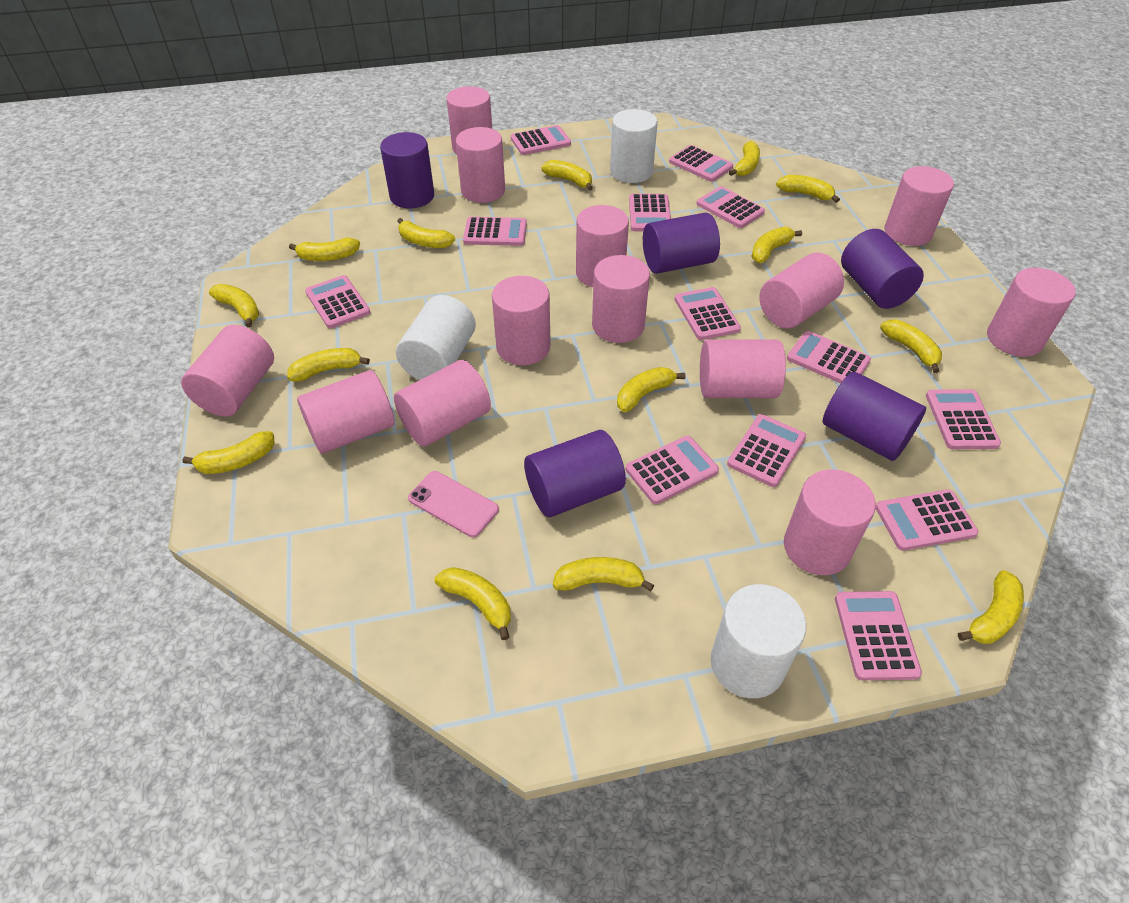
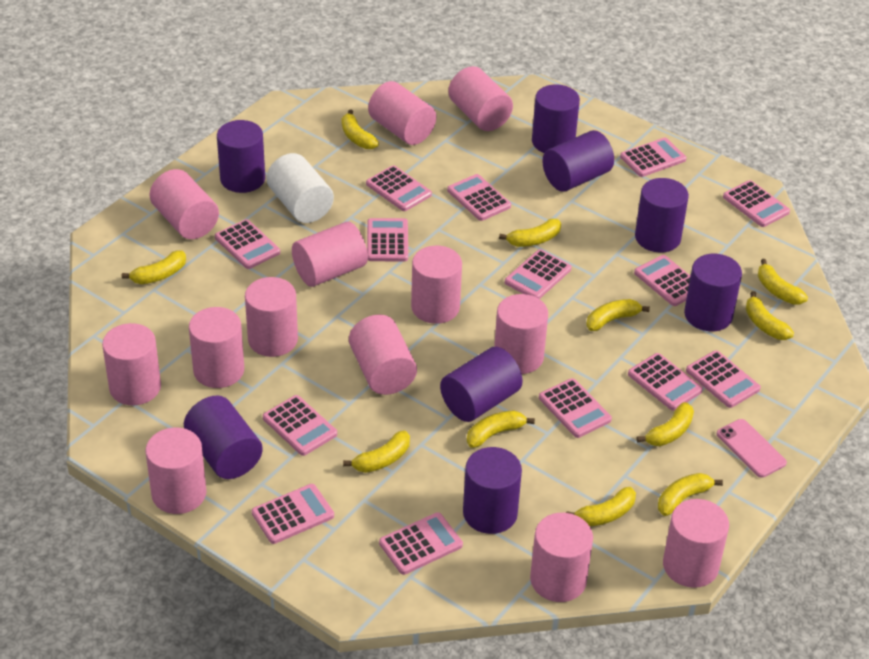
pink calculator: [305,275,371,329] [463,217,527,246] [511,125,571,155] [626,436,719,504] [629,194,671,231] [669,145,733,182] [674,287,741,340] [697,186,765,228] [727,414,806,487] [787,331,871,384] [835,591,922,680] [876,489,979,551] [926,389,1001,449] = 13 -> [215,219,280,269] [252,484,334,544] [263,395,337,456] [366,165,432,211] [367,218,408,261] [379,512,463,575] [447,174,511,221] [505,249,572,299] [539,378,612,438] [620,138,686,177] [628,353,703,410] [634,255,690,306] [686,350,761,408] [723,180,790,227] = 14
purple cylinder: [380,132,434,209] [524,430,626,517] [643,212,720,274] [823,372,926,461] [841,229,924,309] = 5 -> [184,396,263,479] [217,120,265,193] [440,347,523,422] [463,447,522,534] [532,84,580,153] [542,130,614,192] [635,178,689,252] [684,254,742,331] = 8
white cylinder: [396,295,476,380] [610,109,658,183] [711,584,806,698] = 3 -> [267,153,334,223] = 1
yellow banana: [182,431,275,474] [209,284,259,328] [287,348,370,382] [289,238,360,261] [397,218,455,248] [435,567,511,640] [541,160,593,191] [553,557,654,592] [617,367,685,412] [729,141,760,176] [751,227,802,263] [776,175,840,203] [880,320,942,373] [958,570,1024,644] = 14 -> [122,251,186,284] [342,109,379,149] [343,430,410,473] [467,410,535,448] [499,218,561,247] [566,487,636,526] [586,299,650,331] [637,402,694,446] [658,473,723,516] [746,291,794,340] [758,259,808,305] = 11

